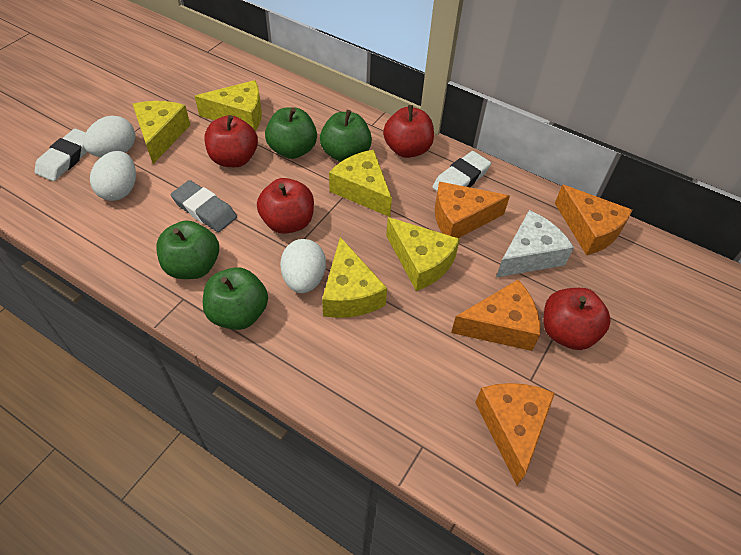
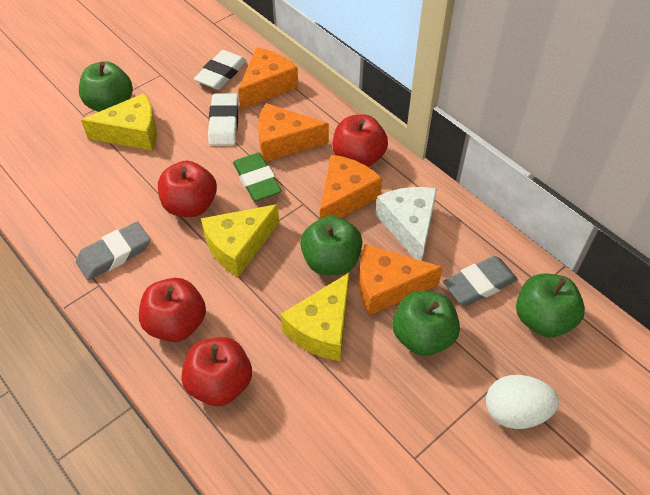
green eraser: none = 0 -> [233,153,282,201] = 1
grey eraser: [171,180,237,232] = 1 -> [76,222,150,280] [443,256,518,306] = 2
white egg: [83,116,136,157] [90,151,136,201] [280,239,326,293] = 3 -> [486,375,559,429] = 1
yellow cheese: [133,101,190,164] [195,80,262,131] [322,237,387,318] [329,150,392,217] [386,217,460,291] = 5 -> [81,93,157,151] [201,204,279,277] [280,273,349,361] = 3

